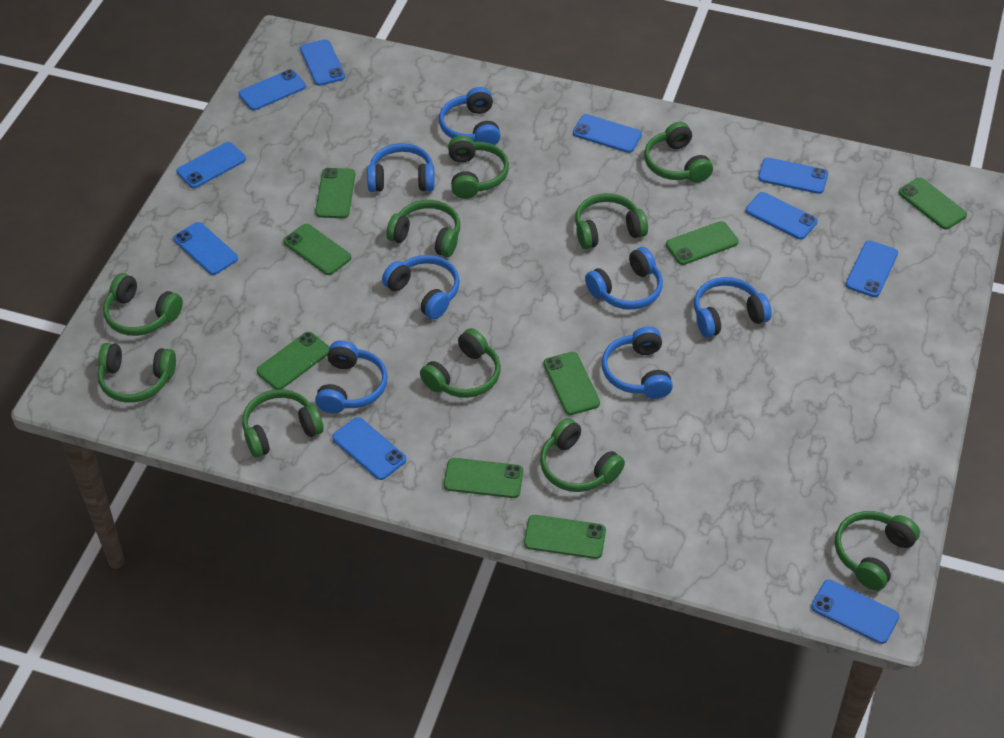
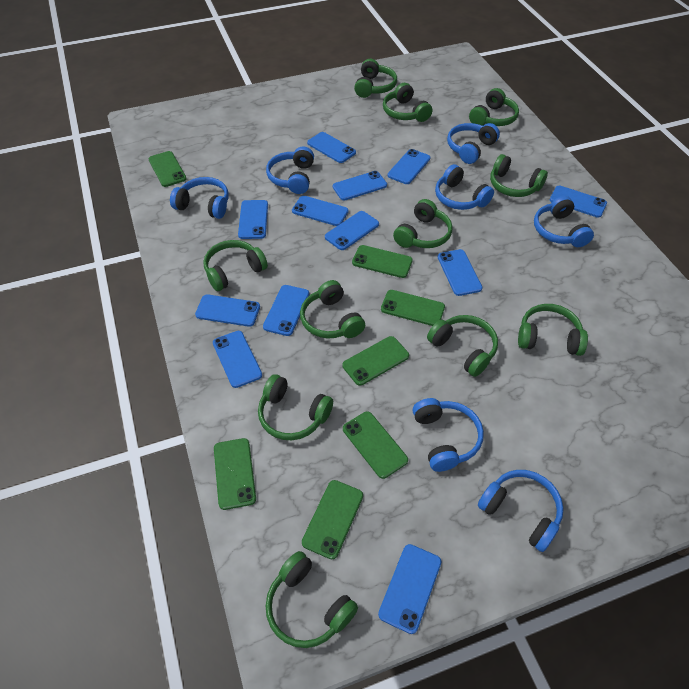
blue phone: [173,222,238,275] [176,142,246,188] [238,69,306,110] [300,39,345,86] [332,417,406,480] [573,114,642,153] [746,192,818,240] [758,157,828,194] [811,580,899,644] [846,240,898,297] = 10 -> [195,294,260,327] [213,331,262,388] [238,200,268,239] [263,285,309,336] [292,196,349,226] [307,132,356,163] [325,211,379,250] [333,171,387,200] [378,544,442,634] [388,149,430,184] [438,249,483,296] [550,186,607,218] = 12
green headphones: [97,343,176,403] [103,273,183,336] [242,389,324,458] [386,200,460,257] [420,328,501,398] [448,135,509,199] [540,418,625,492] [575,193,648,249] [644,122,713,183] [835,511,920,591] = 10 -> [203,240,268,291] [258,374,333,440] [266,551,358,648] [300,280,365,338] [354,59,397,98] [383,83,432,122] [393,199,453,248] [427,315,498,377] [469,88,519,126] [490,154,548,197] [518,304,588,356] = 11
green phone: [256,332,329,389] [283,224,351,275] [315,168,355,218] [444,458,523,498] [524,515,606,559] [543,352,600,415] [666,221,739,265] [898,178,967,230] = 8 -> [149,151,187,187] [214,438,256,510] [302,480,363,559] [342,336,409,386] [343,411,408,479] [352,245,413,278] [381,290,445,326] = 7

